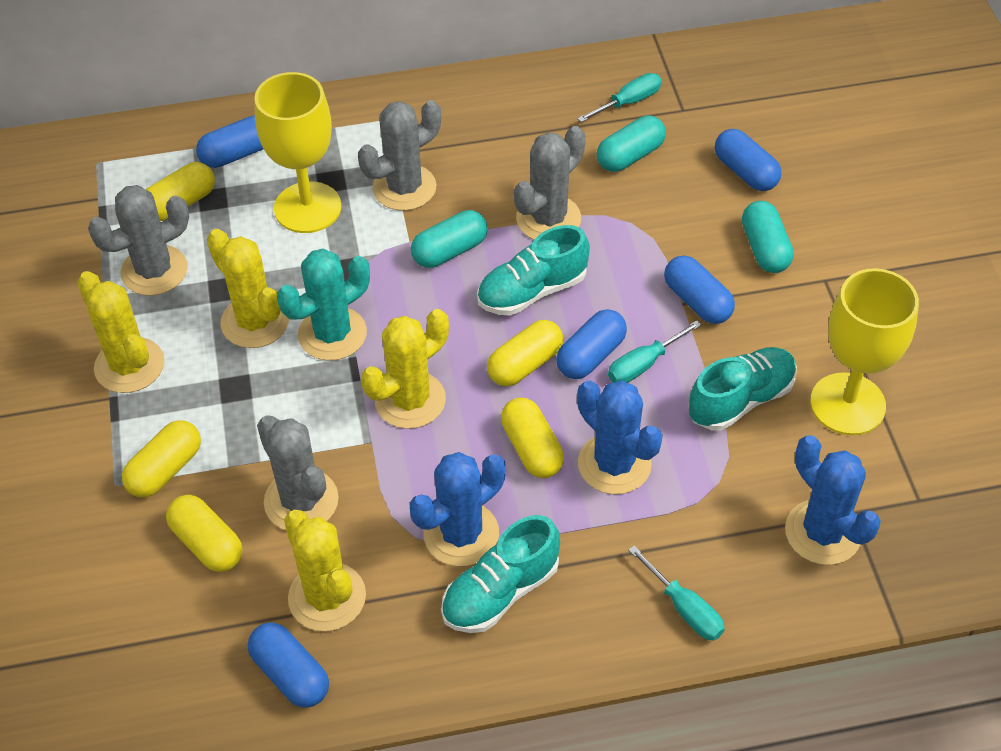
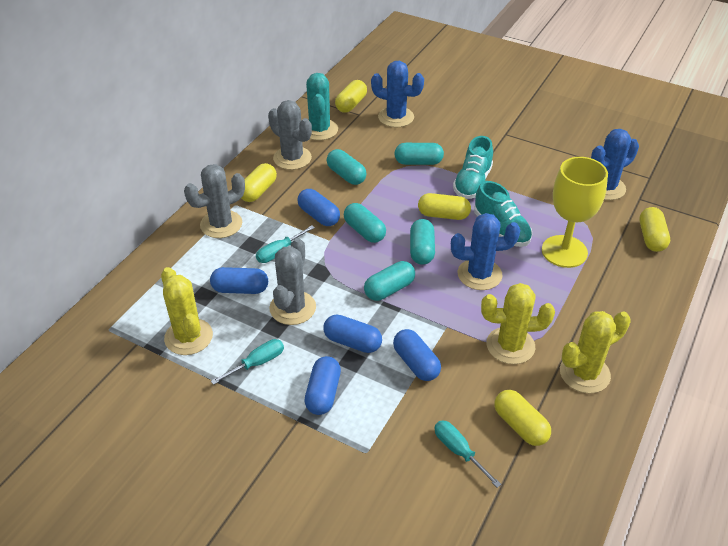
grey cactus: [88,185,189,296] [257,415,339,530] [358,100,441,211] [514,126,586,240] = 4 -> [184,164,245,238] [268,100,312,170] [269,238,316,325] = 3
turquoise capsule: [411,210,488,268] [597,116,666,172] [742,201,794,273] = 3 -> [327,149,366,185] [344,203,386,243] [364,261,415,301] [394,143,444,165] [410,219,435,265] = 5
turquoise shoe: [441,515,560,633] [477,225,590,316] [688,347,797,431] = 3 -> [453,136,493,199] [474,181,532,247] = 2
yellow cactus: [77,271,164,393] [207,229,289,348] [284,510,366,631] [361,309,449,429] = 4 -> [161,267,213,355] [481,283,555,364] [560,311,631,393] = 3
yellow goblet: [254,72,342,233] [810,268,919,435] = 2 -> [542,157,608,268] = 1

